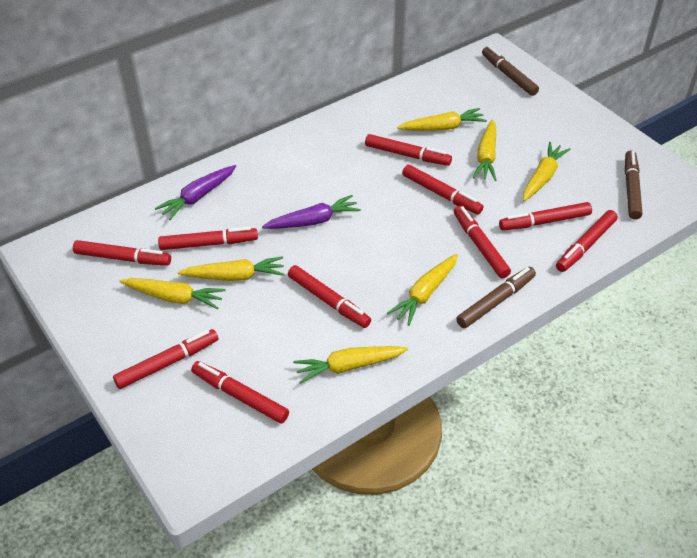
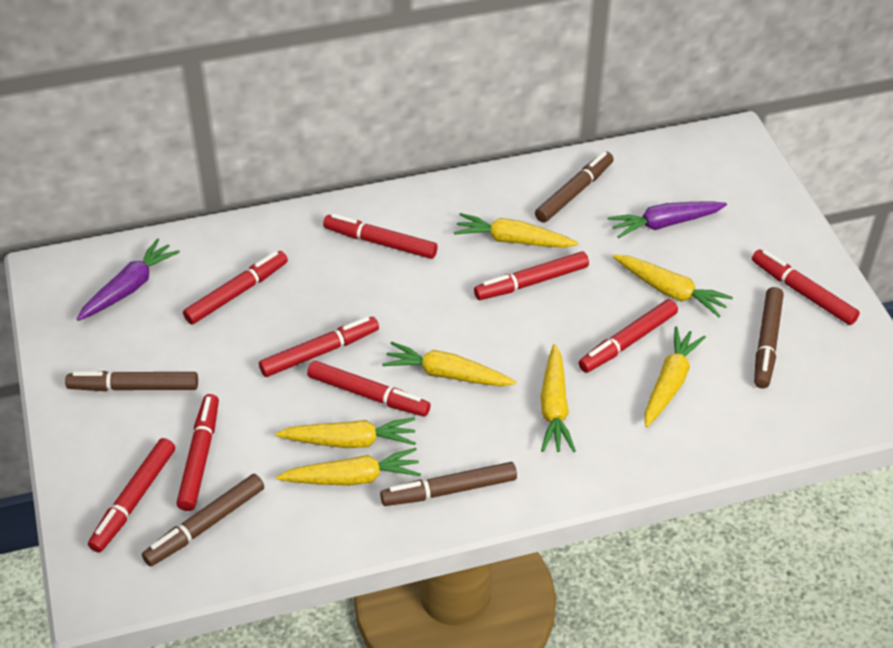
brown marker: [456,267,536,328] [482,46,539,96] [625,150,642,220] = 3 -> [65,371,198,391] [142,474,264,567] [380,462,517,506] [535,152,614,223] [754,287,784,388] = 5
red marker: [73,240,171,266] [113,329,218,389] [158,227,258,250] [191,361,289,423] [288,265,371,328] [365,134,452,166] [402,165,483,215] [454,206,511,278] [499,202,592,231] [556,210,618,272] = 10 -> [88,438,175,553] [176,394,219,511] [183,251,288,324] [259,317,379,377] [307,361,430,417] [323,214,438,259] [474,251,589,300] [579,299,678,373] [752,249,860,325] = 9

